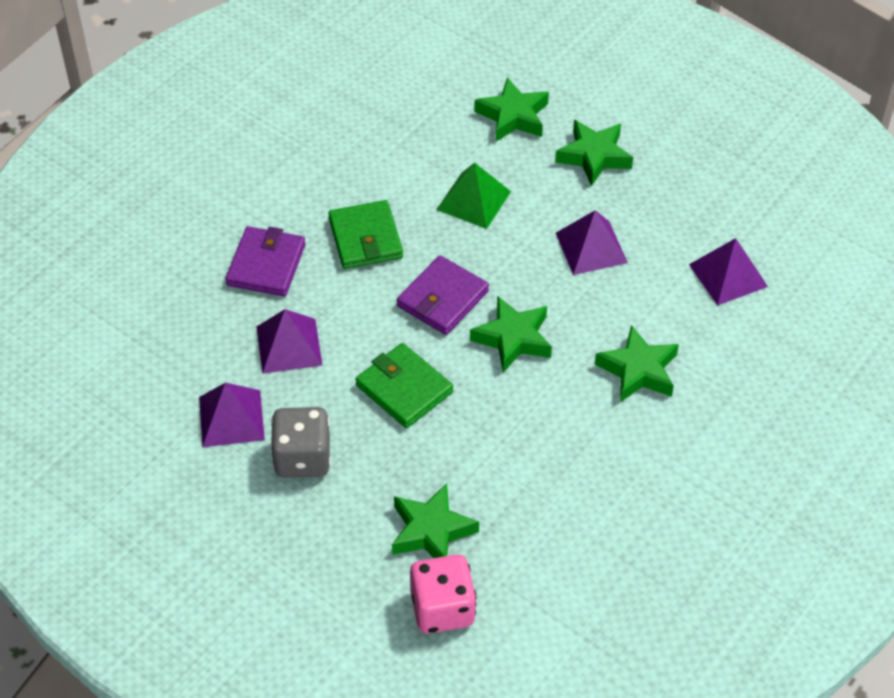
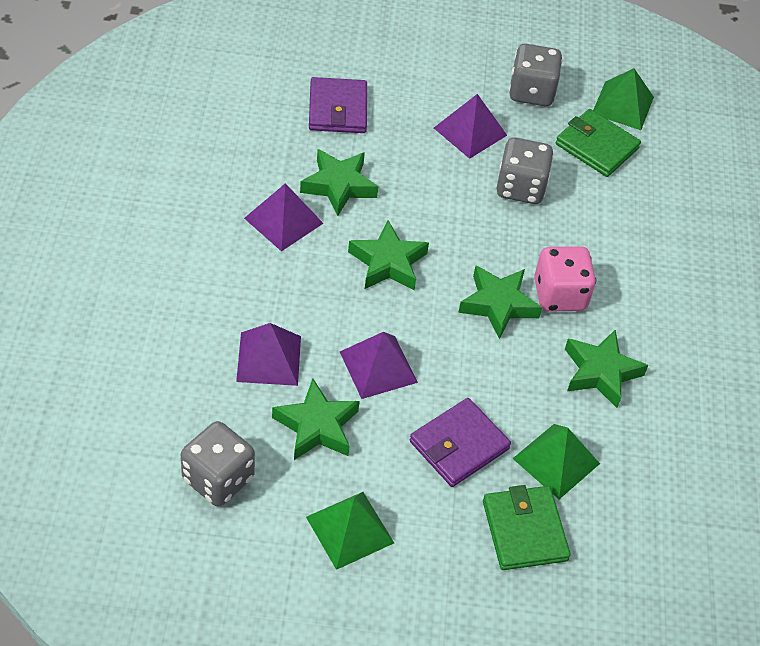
green pyramid: [436,163,511,229] = 1 -> [306,492,394,570] [513,424,600,499] [593,68,654,130] = 3
grey dice: [270,407,331,478] = 1 -> [181,421,255,506] [497,137,554,204] [509,44,563,106] = 3

